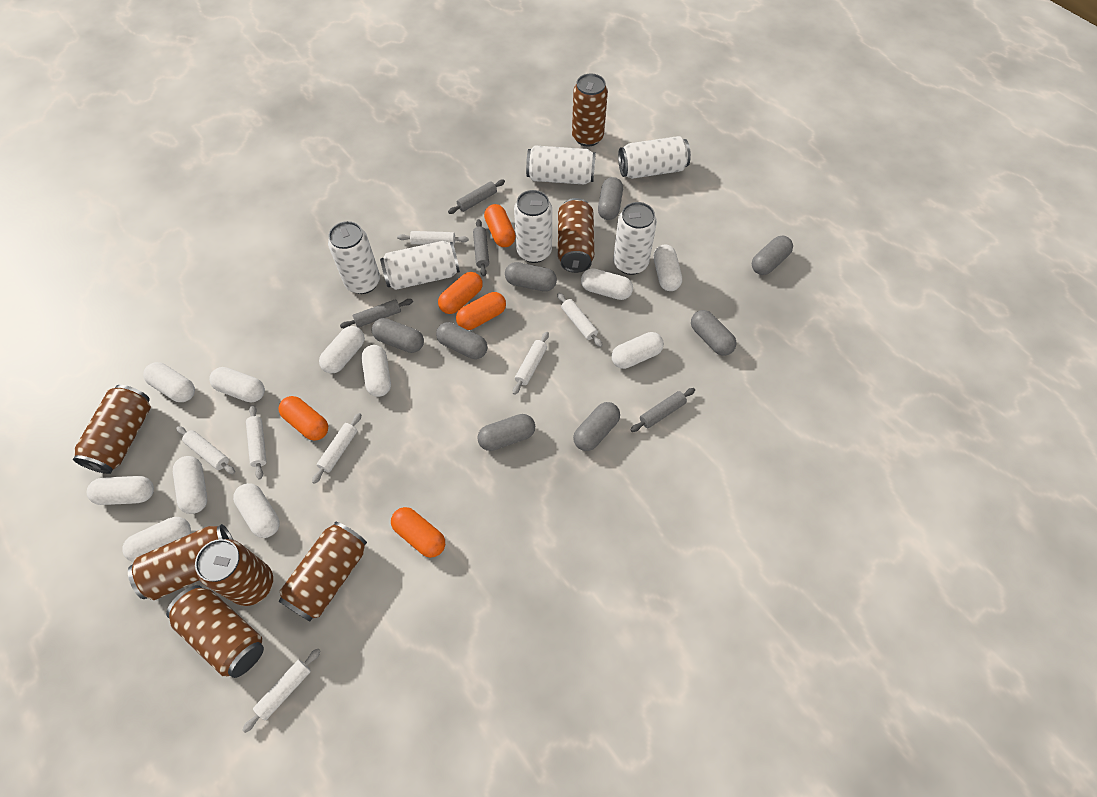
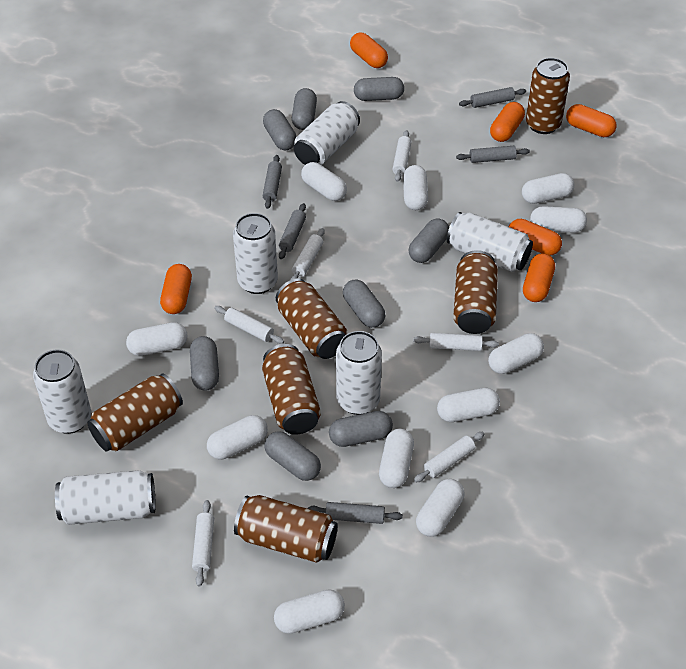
brown can: [73,385,151,474] [128,524,233,600] [166,585,264,678] [195,539,273,606] [278,522,367,622] [558,198,594,273] [572,74,608,147] = 7 -> [87,373,183,452] [234,495,338,563] [262,344,321,435] [276,278,347,359] [453,250,498,334] [526,58,570,134] = 6
grey rolling pin: [340,299,413,328] [448,180,505,214] [473,219,489,277] [630,388,695,432] = 4 -> [263,155,282,209] [279,203,306,259] [308,502,403,524] [456,146,530,163] [459,87,526,108] = 5
orange capsule: [278,396,328,441] [391,507,445,558] [438,272,483,314] [456,292,506,330] [484,204,516,247] = 5 -> [160,264,192,314] [350,33,388,68] [490,102,525,142] [509,219,562,255] [523,253,555,302] [566,104,617,137] = 6
white rolling pin: [176,426,235,474] [242,649,320,733] [246,405,267,479] [312,413,361,484] [397,231,468,245] [513,332,549,395] [557,293,603,347] = 7 -> [192,500,214,586] [214,306,284,344] [290,228,325,280] [392,130,411,182] [413,333,499,351] [414,432,484,482] = 6

